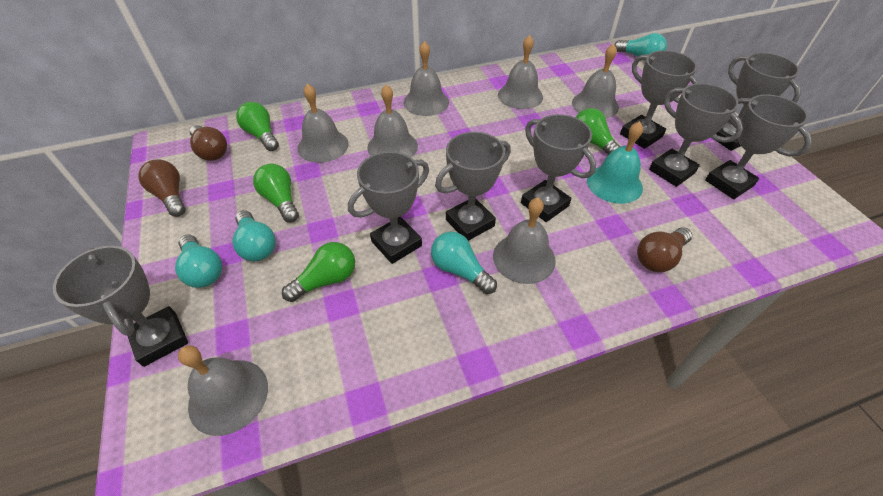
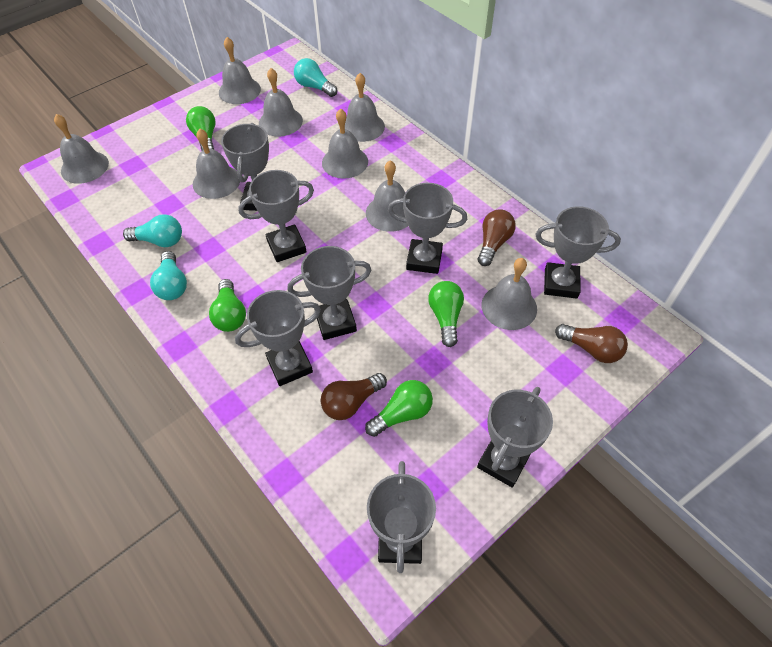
grey bell: [178,345,268,436] [298,83,349,163] [367,84,418,157] [403,41,449,116] [493,198,556,284] [498,35,543,109] [572,44,619,118] = 7 -> [54,114,109,184] [193,129,240,199] [219,37,261,104] [259,68,303,137] [322,108,368,179] [345,73,385,142] [366,161,408,232] [481,258,537,330] = 8
turquoise bell: [587,121,643,204] = 1 -> none = 0
turquoise light bulb: [175,235,222,288] [232,210,276,261] [431,232,497,294] [614,33,667,61] = 4 -> [123,214,182,247] [150,251,187,300] [294,58,337,97] = 3

